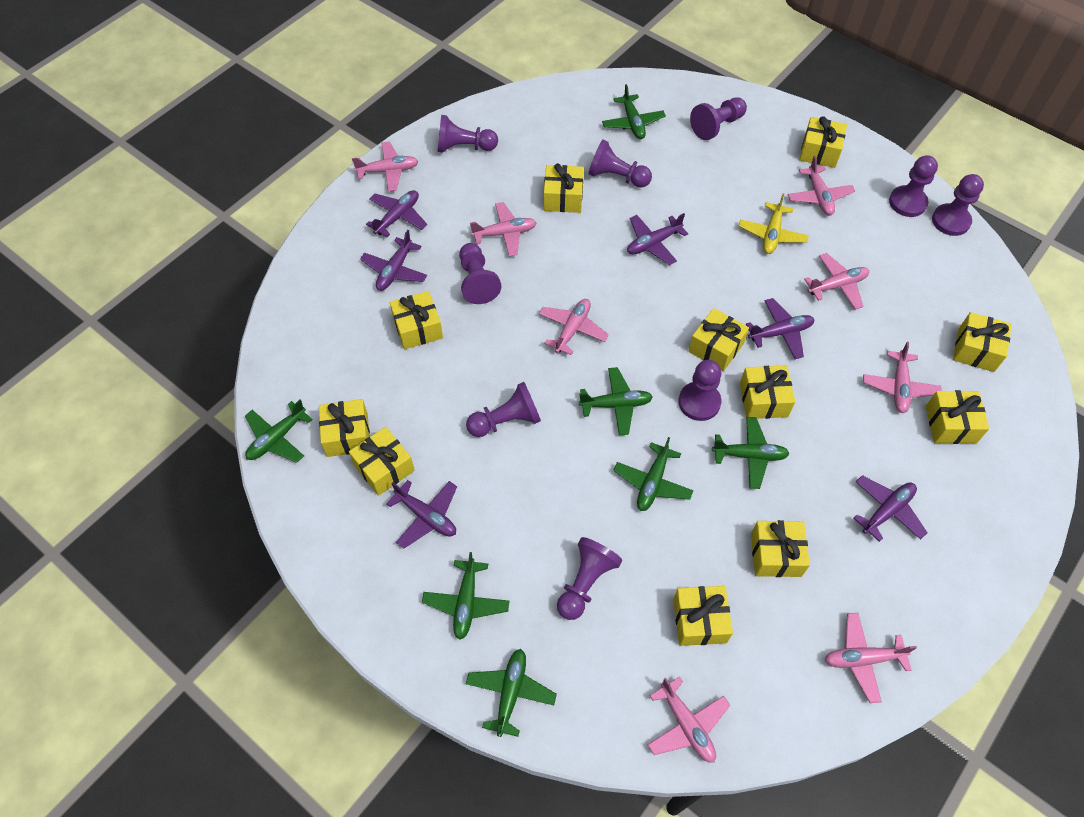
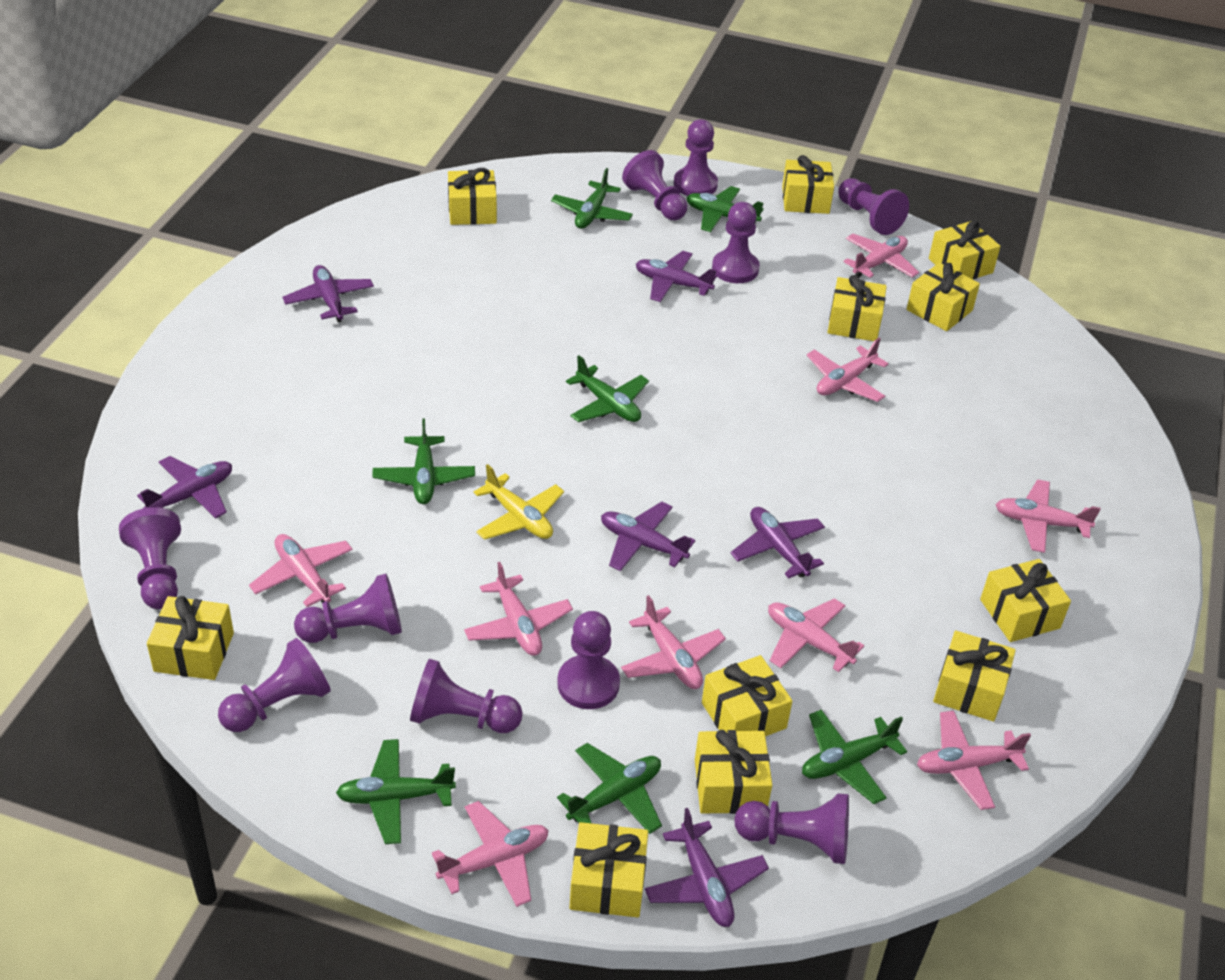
pink plane: [352,141,418,192] [470,202,536,256] [539,299,609,355] [648,677,730,763] [787,156,855,216] [804,253,869,310] [825,613,917,703] [863,342,942,413] = 8 -> [249,534,353,607] [432,801,549,907] [464,562,573,656] [621,595,726,689] [768,598,864,672] [807,338,888,402] [843,234,919,278] [917,711,1031,810] [995,479,1101,553] = 9
purple pawn: [438,115,498,153] [459,243,501,304] [466,382,541,437] [557,537,622,620] [588,140,652,188] [678,360,721,421] [690,97,747,140] [889,155,938,217] [932,174,984,236] = 9 -> [119,507,181,609] [218,638,331,732] [294,574,402,643] [410,659,523,733] [557,611,620,709] [622,150,687,220] [674,119,718,196] [712,202,760,283] [734,793,849,864] [838,178,909,235] = 10

